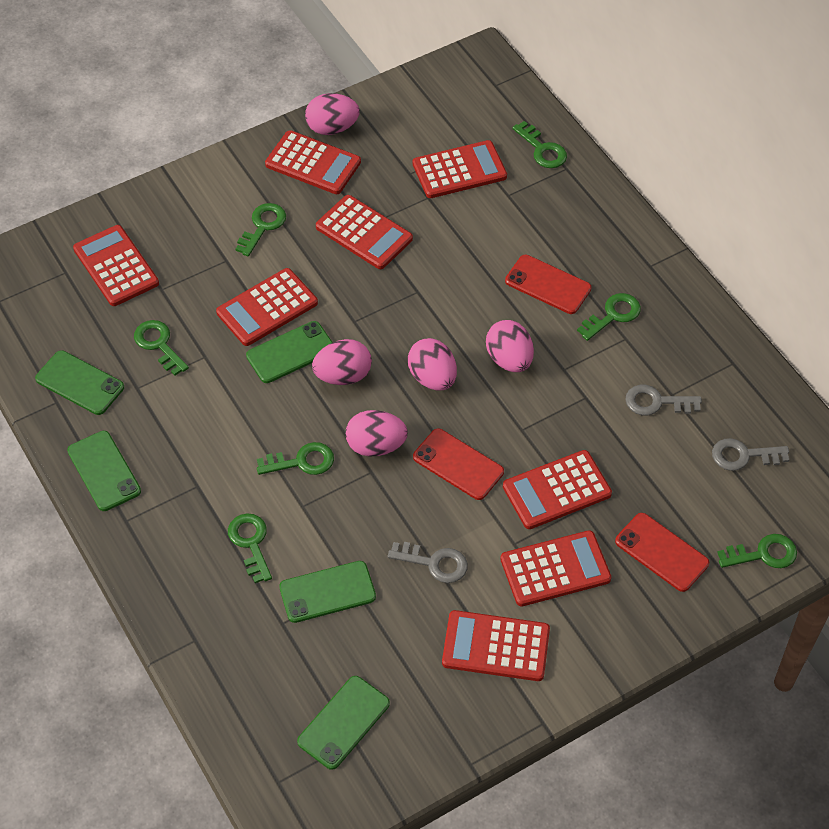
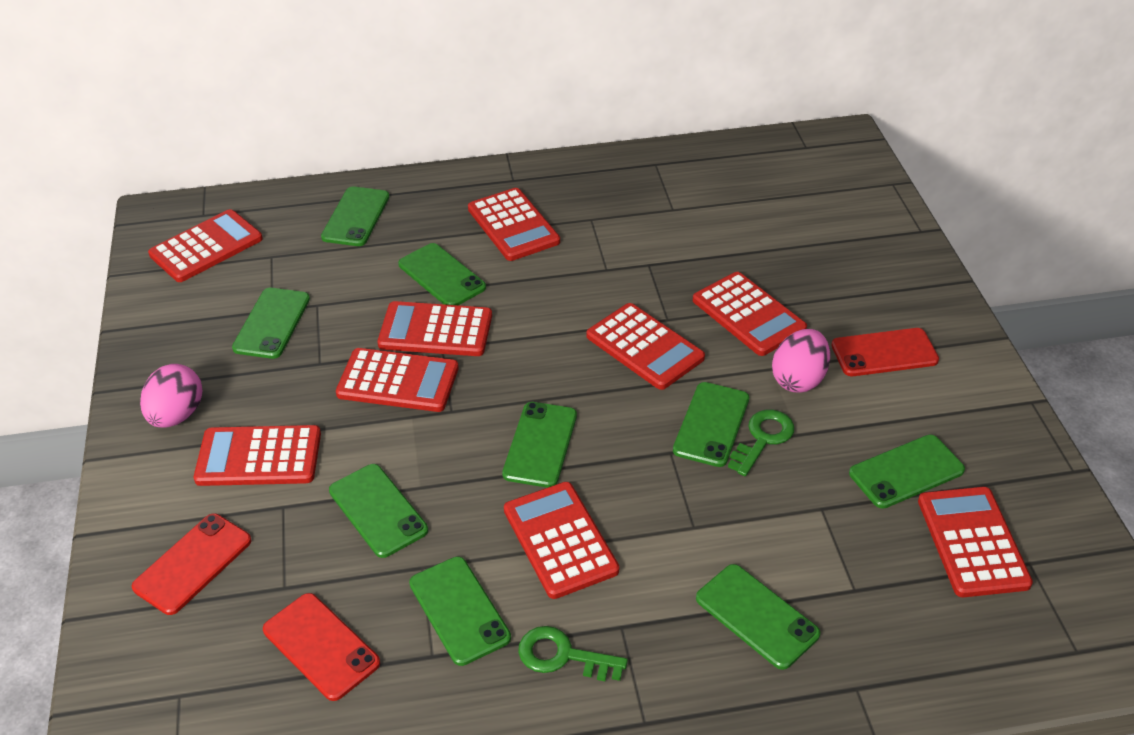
green key: [134,320,189,376] [228,513,272,583] [235,203,286,257] [257,442,334,475] [512,121,567,168] [577,293,641,341] [717,534,797,568] = 7 -> [518,626,628,681] [728,410,795,476] = 2
green phone: [35,350,124,415] [67,431,141,511] [246,321,333,383] [279,561,376,623] [297,676,390,770] = 5 -> [232,288,310,359] [321,186,389,246] [329,464,428,558] [398,243,486,305] [409,556,511,666] [502,402,577,488] [673,382,749,467] [696,564,820,670] [849,435,965,509] = 9
grey key: [388,542,468,583] [625,385,702,416] [712,438,789,471] = 3 -> none = 0
pink egg: [305,93,360,135] [312,339,372,385] [346,410,408,456] [408,338,457,391] [486,320,534,372] = 5 -> [140,364,202,428] [772,329,830,392] = 2
red calculator: [73,225,159,306] [216,268,318,346] [265,130,361,194] [316,195,413,269] [413,140,507,198] [442,610,550,681] [500,530,611,607] [503,450,612,529] = 8 -> [148,209,263,282] [194,425,321,486] [336,348,459,412] [377,301,492,356] [468,188,560,261] [504,482,619,599] [586,303,705,390] [693,272,807,356] [918,487,1033,597] = 9

